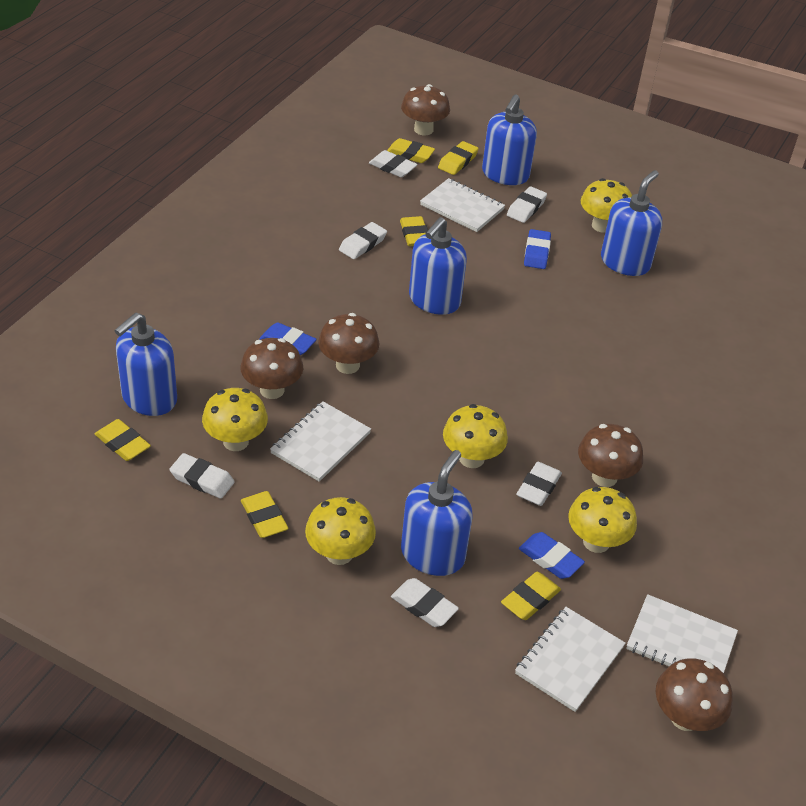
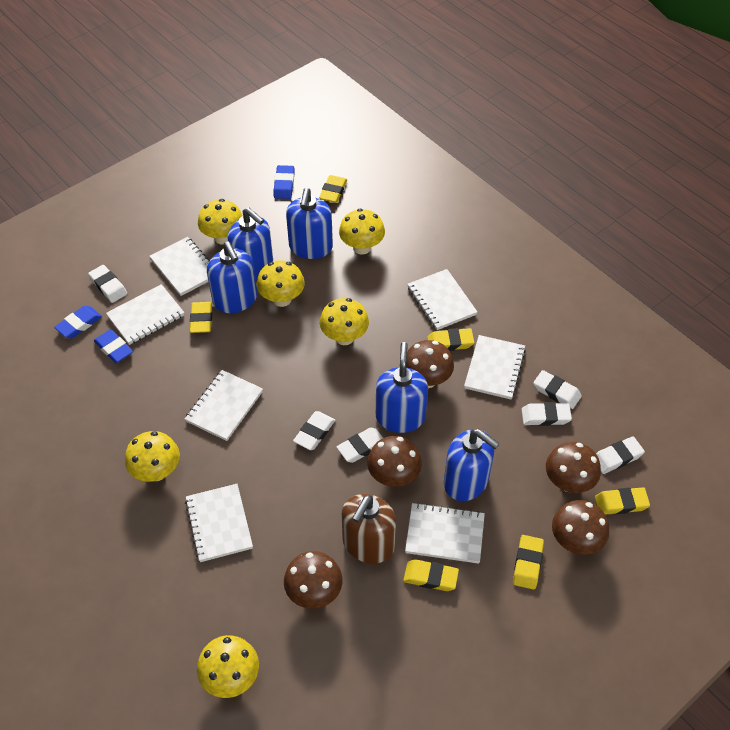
brown soap dispenser: none = 0 -> [342,494,396,564] = 1
white notebook: [270,401,371,482] [420,178,505,232] [515,607,626,712] [626,594,738,673] = 4 -> [106,284,185,345] [149,237,209,296] [185,370,263,441] [185,484,253,562] [405,502,485,564] [407,269,477,330] [464,335,526,399] = 7
yellow mushroom: [202,388,268,451] [305,497,376,565] [443,404,508,468] [568,487,637,553] [581,178,632,233] = 5 -> [125,431,180,482] [197,635,259,698] [198,199,243,244] [257,260,305,307] [320,298,369,345] [339,209,385,255] = 6

